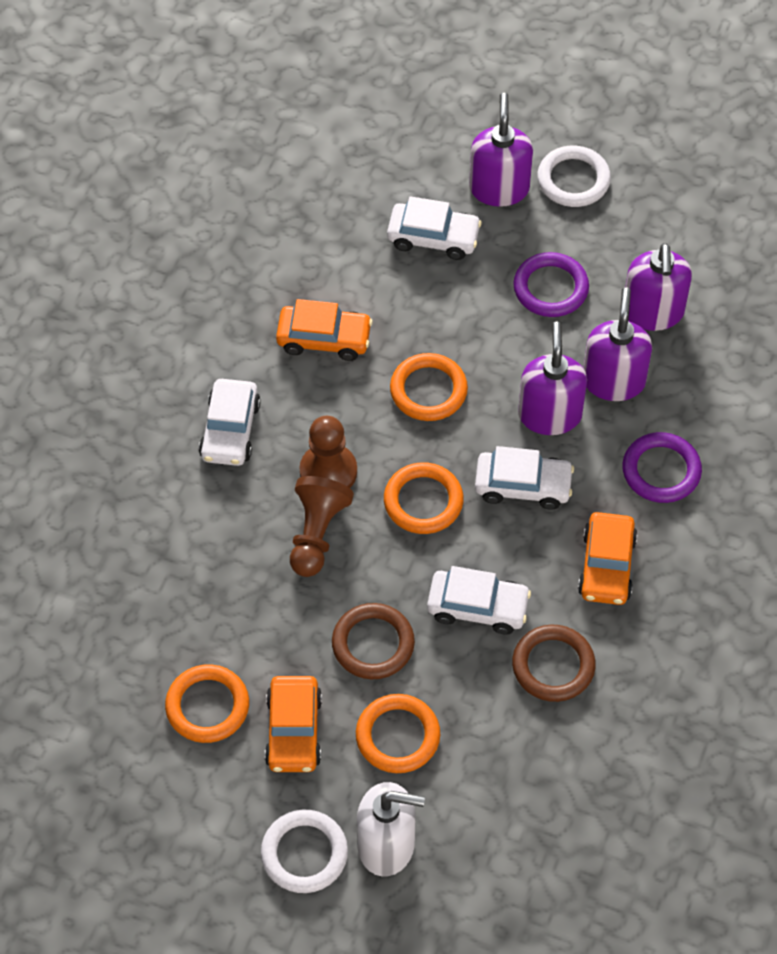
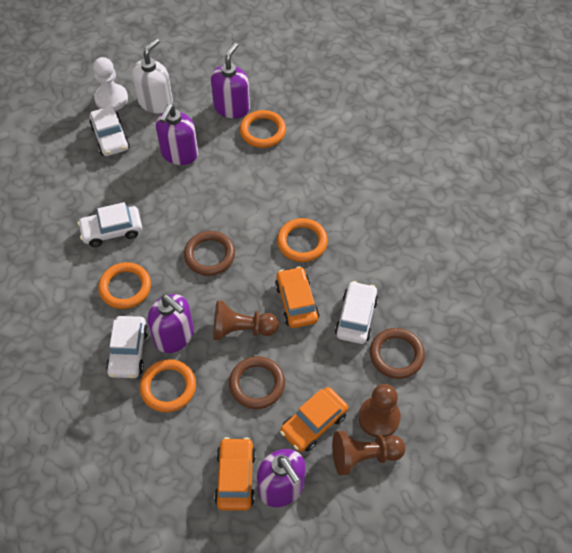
brown pawn: [290,476,354,577] [300,416,357,488] = 2 -> [213,300,279,340] [332,431,406,476] [358,384,401,437] = 3
brown ring: [332,603,415,679] [512,625,596,702] = 2 -> [184,231,235,276] [229,356,285,409] [370,328,425,379] = 3
purple ring: [513,252,589,317] [622,432,702,503] = 2 -> none = 0
white pawn: none = 0 -> [93,57,128,111] = 1
white ring: [261,810,348,893] [537,146,611,207] = 2 -> none = 0

